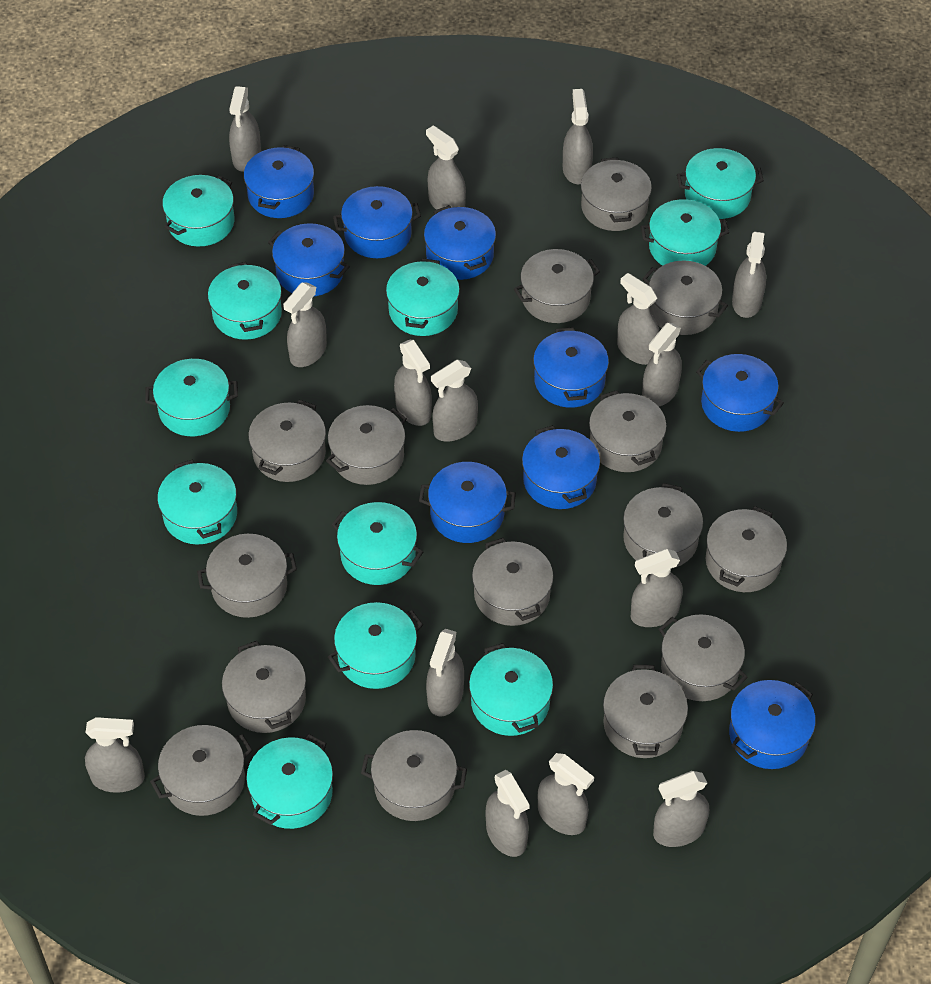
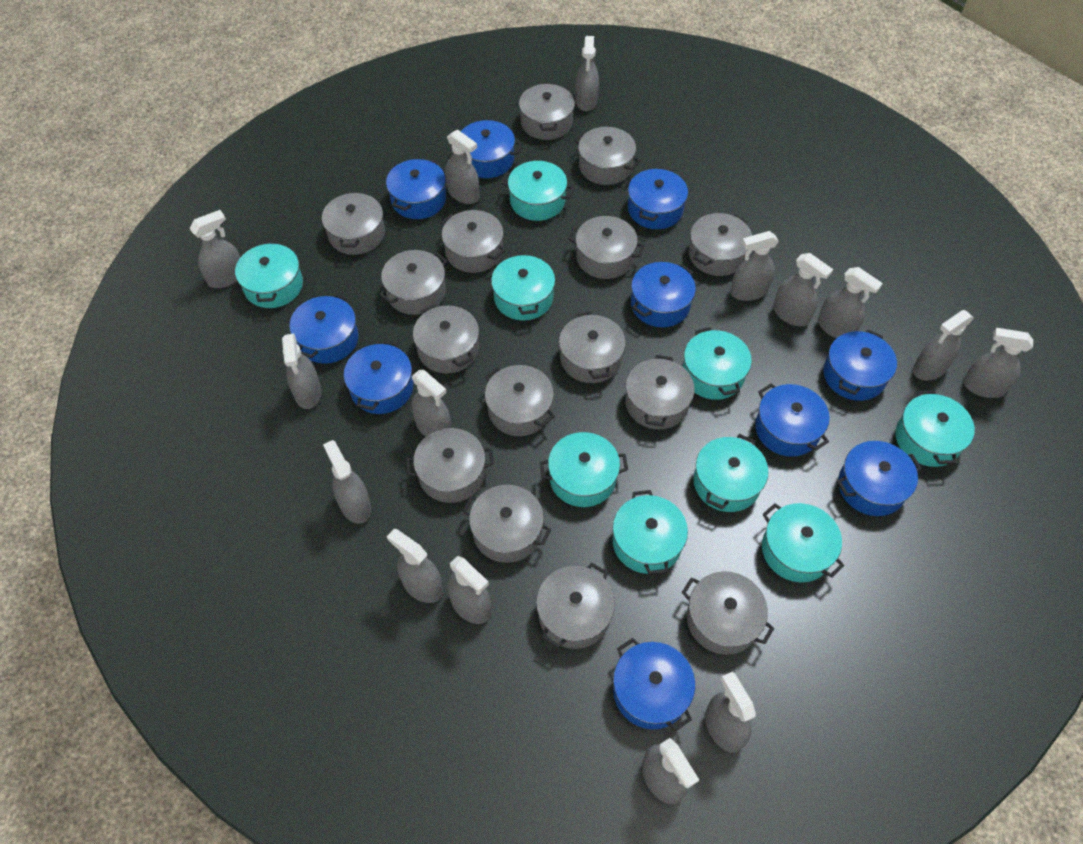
blue pot: [244,145,314,218] [268,223,350,296] [333,186,421,258] [419,462,516,543] [424,205,496,280] [522,425,600,509] [533,327,609,408] [696,354,784,432] [729,680,816,769] = 9 -> [290,294,358,364] [344,340,413,414] [386,158,446,219] [461,120,522,178] [613,638,695,731] [628,167,688,229] [631,262,696,327] [755,383,830,457] [823,330,897,401] [837,441,922,516] = 10
turquoise pot: [145,359,238,436] [157,460,237,545] [162,175,234,247] [208,262,282,340] [246,734,333,829] [328,602,423,689] [332,502,423,585] [386,258,460,336] [469,643,553,736] [641,199,729,266] [677,148,764,219] = 11 -> [235,241,303,308] [491,253,555,321] [501,161,574,221] [540,432,628,507] [613,490,688,575] [683,327,752,400] [693,434,769,512] [762,503,844,582] [895,390,975,467] = 9

